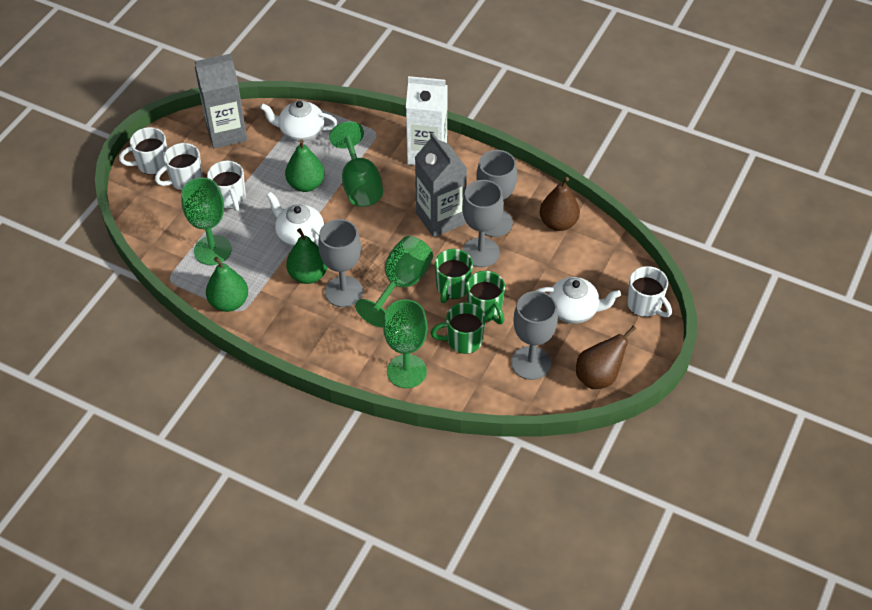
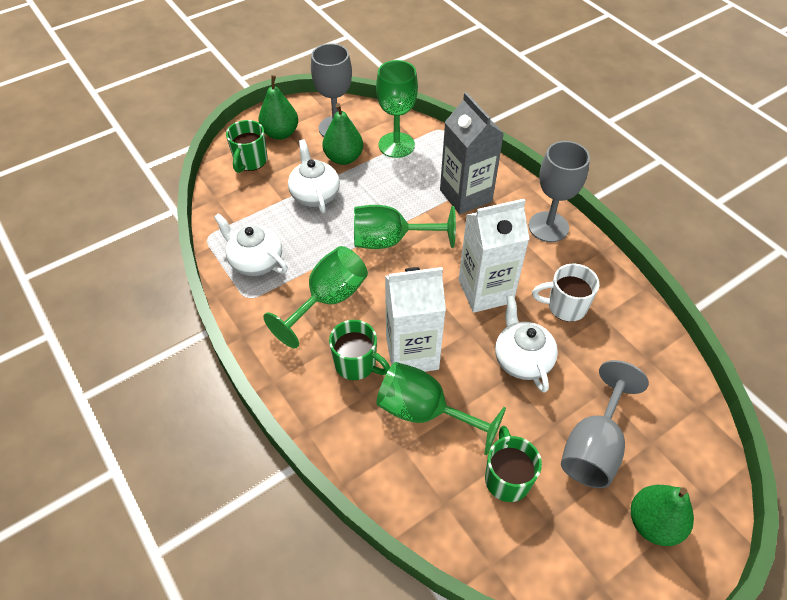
brown pear: [540,177,580,231] [576,325,636,389] = 2 -> none = 0
grey carton: [195,54,247,149] [415,132,467,237] = 2 -> [440,92,504,214] = 1
grey goblet: [318,219,363,307] [462,180,504,267] [476,150,517,237] [511,291,558,380] = 4 -> [311,43,353,137] [529,141,590,242] [561,360,649,488] = 3
white carton: [406,76,448,165] = 1 -> [385,267,446,372] [459,199,529,313] = 2
white mug: [119,127,167,175] [155,143,203,190] [207,161,246,211] [627,266,672,317] = 4 -> [532,264,599,322] = 1

